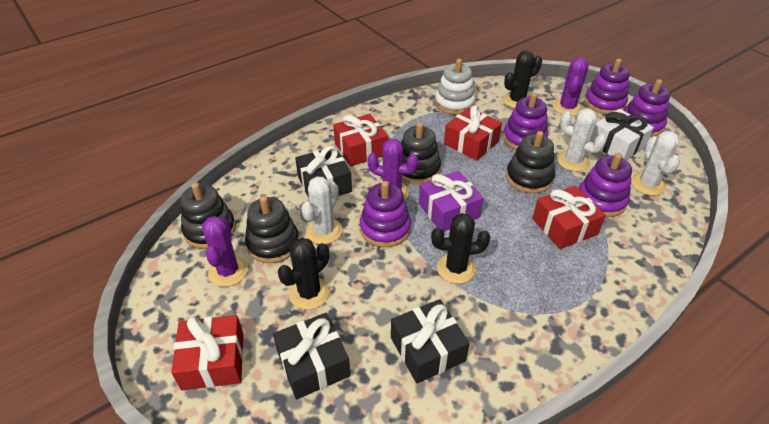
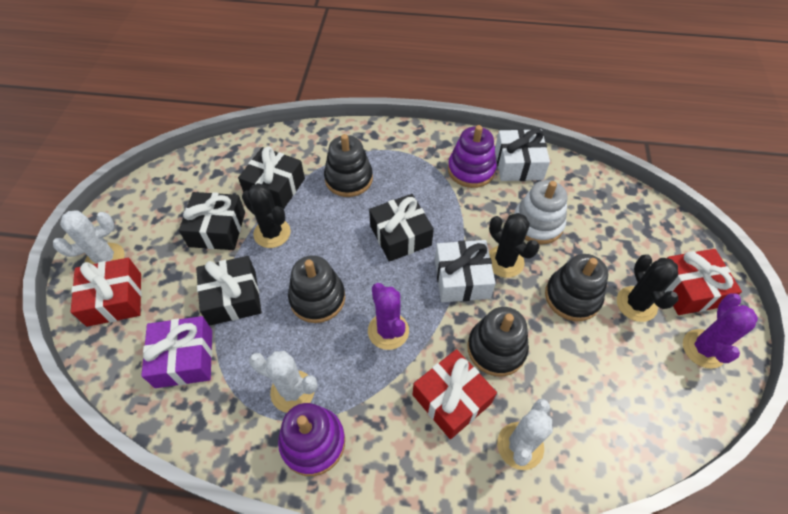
black gift: [273,313,350,399] [295,146,352,198] [391,299,470,383] = 3 -> [179,192,245,250] [196,256,262,325] [238,147,305,209] [369,194,434,262] = 4
purple cactus: [202,216,248,287] [367,139,419,200] [553,57,589,116] = 3 -> [368,283,409,350] [683,293,758,369] = 2
purple stacking toy: [360,181,411,247] [503,93,548,150] [579,153,632,217] [584,59,630,114] [624,79,670,137] = 5 -> [278,403,345,476] [448,125,497,188] = 2
red gift: [171,315,244,390] [333,114,388,166] [444,105,502,161] [532,186,606,249] = 4 -> [71,258,142,327] [413,349,497,439] [665,249,742,315] = 3
white gift: [590,109,654,160] = 1 -> [435,240,496,302] [495,129,550,181] = 2

